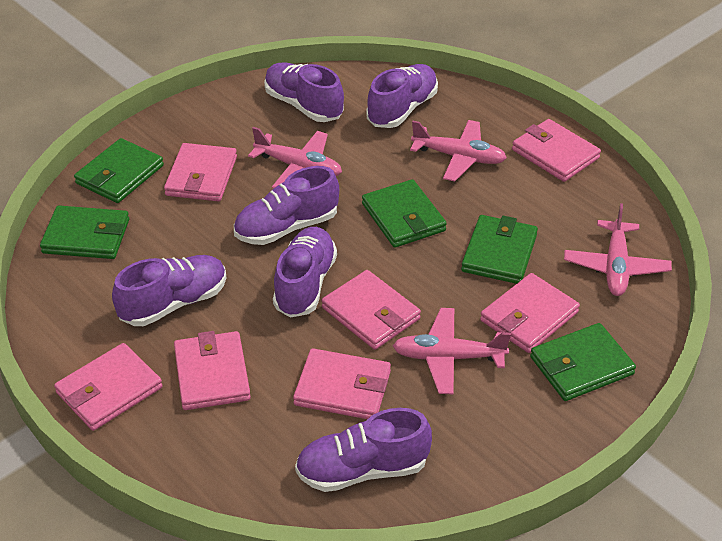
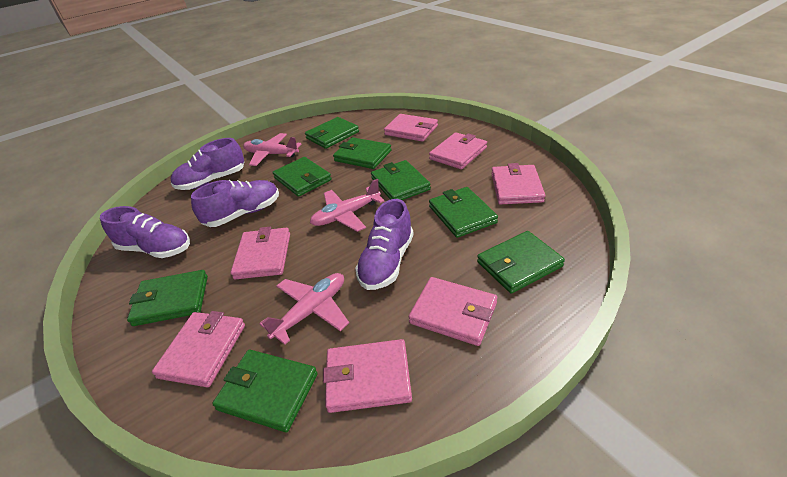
green wallet: [40,205,129,259] [74,138,164,203] [362,179,447,248] [461,215,538,284] [530,323,636,401] = 5 -> [127,270,208,326] [212,350,318,432] [273,157,332,197] [305,117,359,149] [333,137,392,169] [371,160,431,200] [429,187,498,238] [477,231,565,294] = 8
pink plane: [248,127,342,188] [393,308,511,394] [410,120,507,182] [564,203,672,296] = 4 -> [243,133,301,166] [259,273,349,345] [310,179,384,232] = 3
purple shoe: [112,255,227,326] [234,166,339,245] [264,62,344,122] [273,227,337,318] [295,408,432,492] [366,64,438,128] = 6 -> [100,206,190,258] [171,138,244,190] [191,180,279,227] [355,199,414,290] = 4

